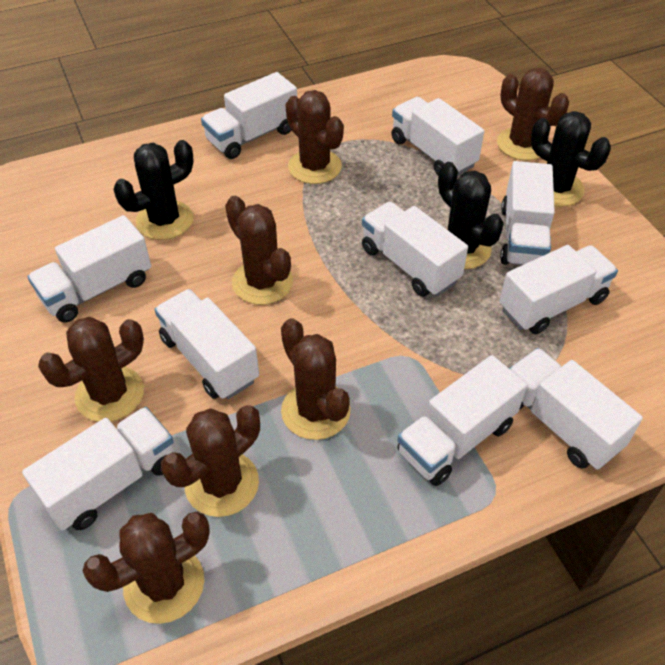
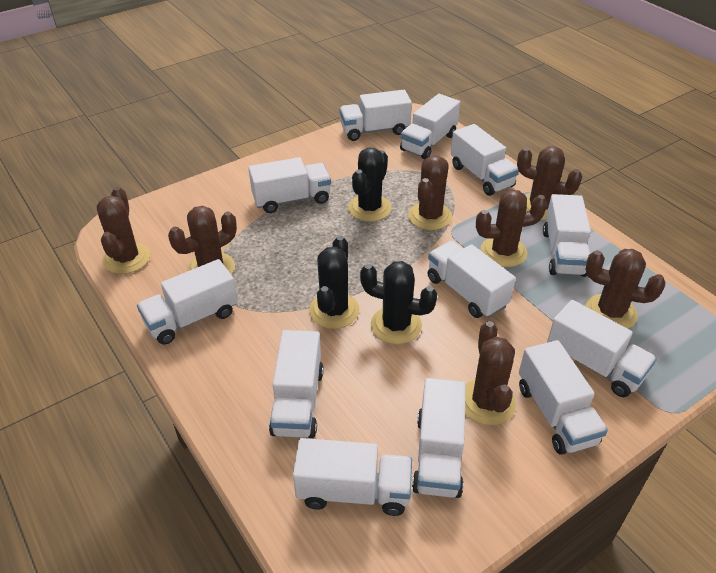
white truck: [22,407,174,531] [27,215,151,323] [154,289,259,399] [201,72,297,159] [362,202,468,297] [391,97,484,176] [397,355,527,486] [499,245,618,334] [500,161,555,265] [509,348,643,470] = 10 -> [137,259,238,345] [248,157,331,213] [269,330,324,438] [293,438,412,516] [339,90,412,141] [400,94,460,159] [412,378,466,498] [428,241,516,318] [451,124,519,196] [519,340,608,455] [543,194,591,277] [547,300,657,397] = 12

